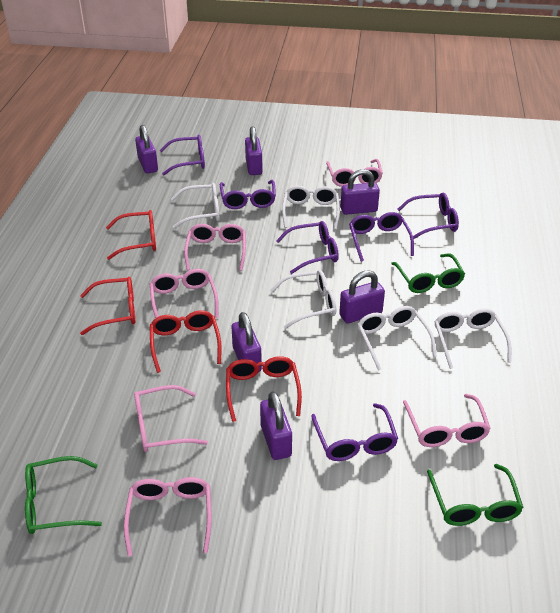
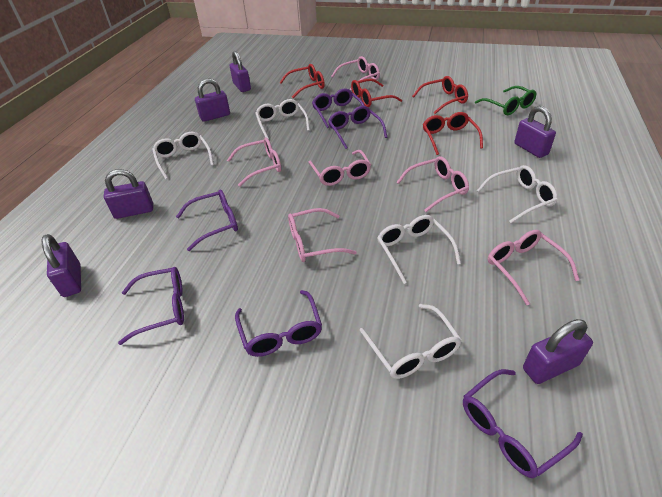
green glasses: [25,456,102,534] [391,254,465,293] [427,464,524,526] = 3 -> [475,86,536,115] = 1

